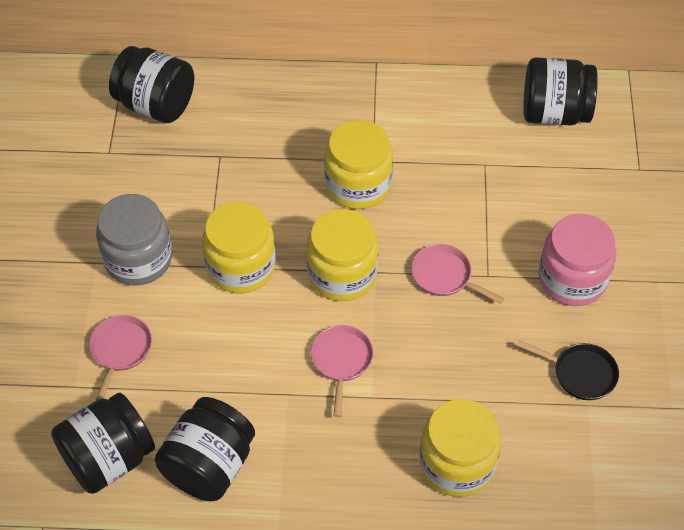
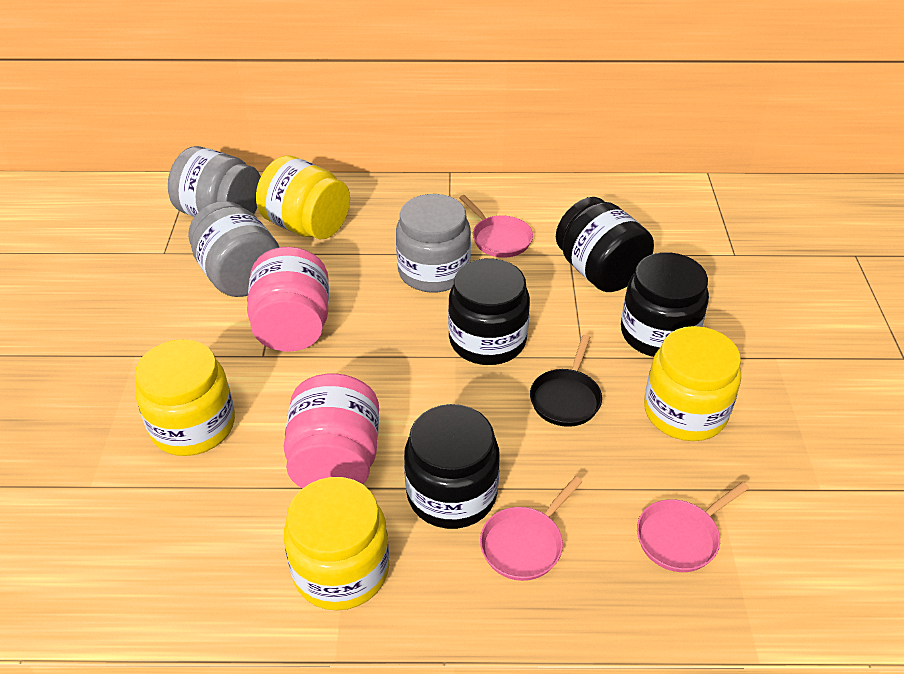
grey jar: [96,194,172,286] = 1 -> [168,146,261,217] [188,201,279,297] [396,194,471,293] = 3
pink jar: [538,214,616,306] = 1 -> [247,247,329,352] [284,374,379,488] = 2

